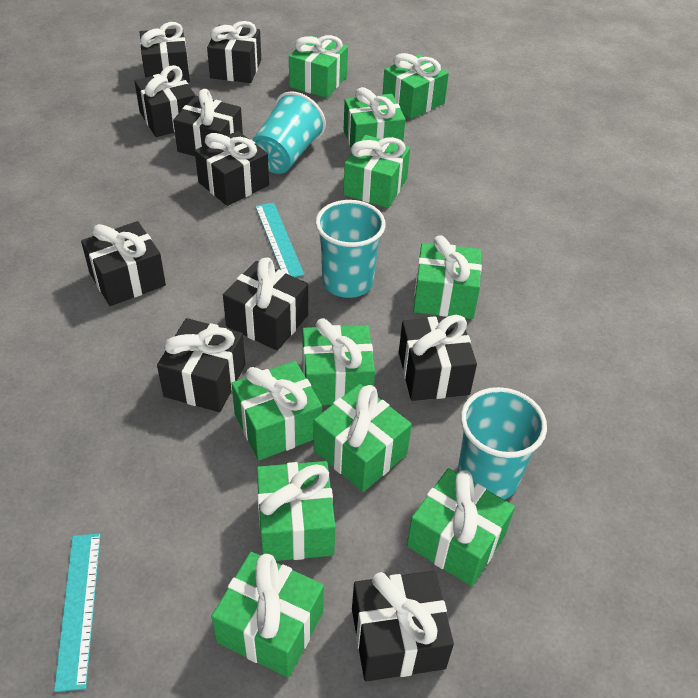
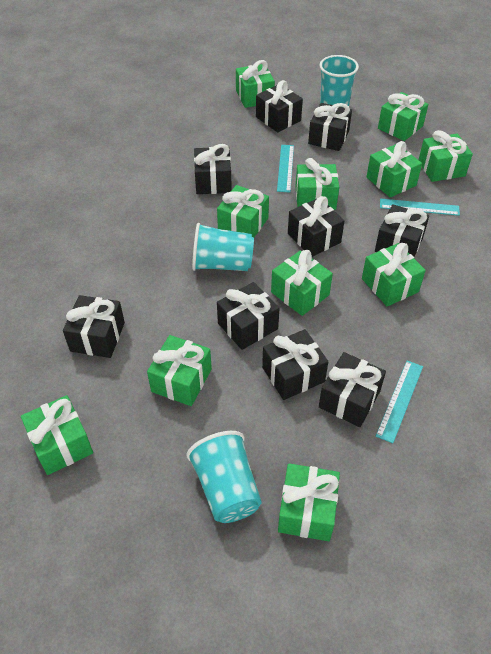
black gift: [81,221,166,306] [134,65,195,137] [140,22,190,83] [157,318,245,412] [173,89,243,156] [195,131,269,206] [207,21,261,83] [223,257,308,351] [352,571,454,682] [399,315,477,401] = 10 -> [63,295,125,358] [194,144,232,194] [217,282,279,350] [256,80,303,132] [262,329,328,400] [288,196,345,257] [308,103,352,151] [319,352,386,427] [375,204,429,257] = 9
turquoise ruler: [54,534,101,692] [255,202,304,277] = 2 -> [277,145,294,192] [376,360,423,443] [380,199,460,216] = 3

